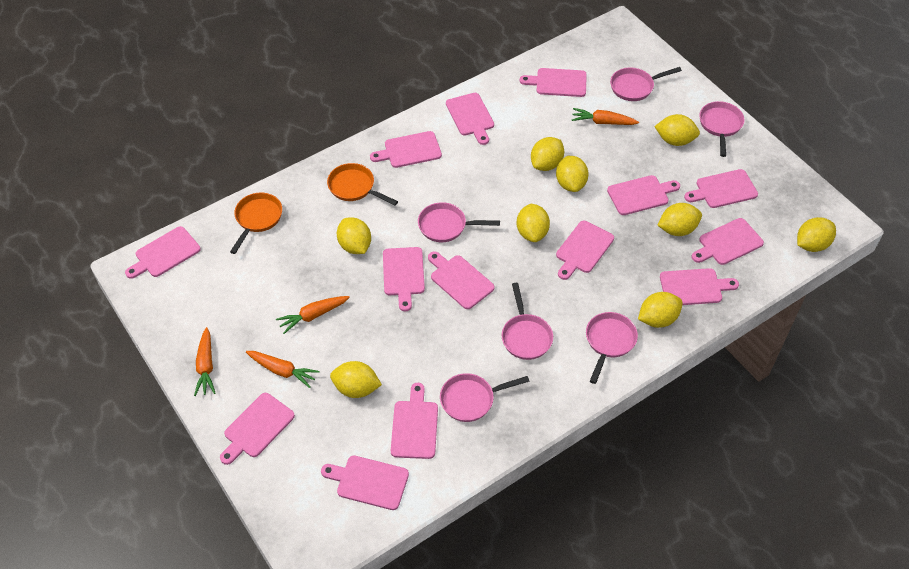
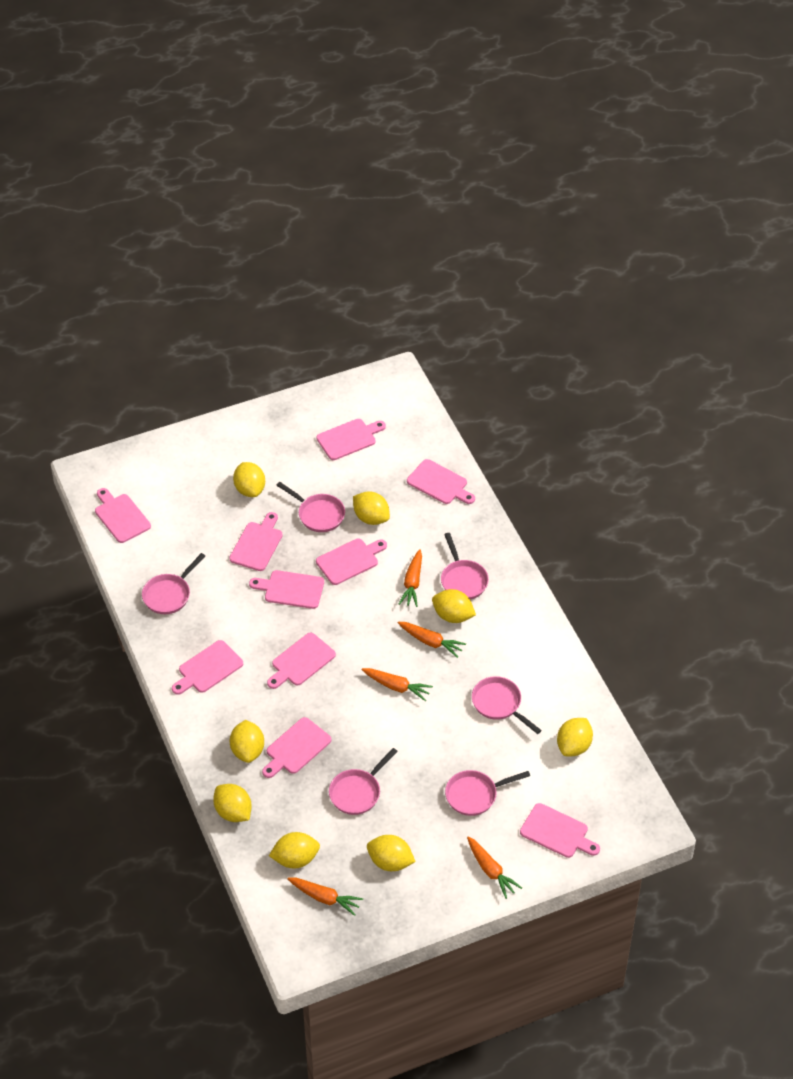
orange carrot: [194,327,216,396] [246,351,319,388] [276,296,350,334] [572,108,639,125] = 4 -> [287,877,363,916] [361,668,433,701] [398,622,466,658] [399,549,422,607] [467,836,522,899] = 5
orange pan: [230,192,282,254] [327,163,398,205] = 2 -> none = 0
pink cutting board: [125,226,201,279] [220,393,295,465] [321,456,409,510] [370,131,442,168] [383,247,425,311] [391,383,438,459] [428,251,495,309] [446,93,494,145] [520,68,587,97] [556,221,614,280] [607,175,680,215] [660,268,739,305] [684,169,758,208] [692,218,764,265] = 14 -> [95,488,151,543] [172,640,243,695] [229,512,283,571] [249,570,324,609] [262,717,331,778] [267,633,336,689] [316,419,386,460] [316,538,387,585] [407,459,475,504] [520,803,600,858] = 10
yellow lemon: [330,361,382,398] [337,217,371,254] [517,204,550,242] [531,137,564,171] [556,156,588,192] [638,292,683,328] [654,114,700,146] [657,203,702,236] [797,217,836,252] = 9 -> [213,784,252,822] [230,720,264,763] [233,462,265,497] [269,832,320,868] [353,491,390,525] [367,835,416,871] [432,589,476,623] [557,718,593,756] = 8

